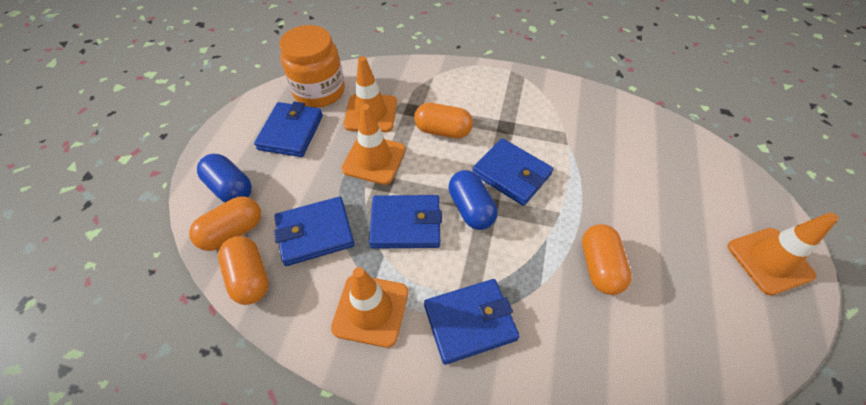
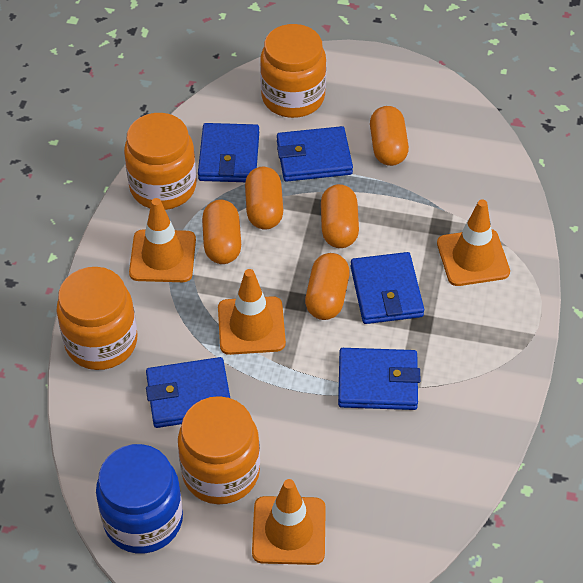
blue capsule: [197,154,252,203] [449,170,498,230] = 2 -> none = 0
blue jar: none = 0 -> [96,444,183,554] = 1
orange capsule: [189,196,261,251] [218,236,269,305] [414,103,473,138] [582,224,632,295] = 4 -> [202,200,241,264] [245,166,283,230] [305,253,350,320] [321,184,359,248] [370,106,409,166] = 5
orange jar: [279,25,345,108] = 1 -> [57,267,137,370] [124,113,197,210] [178,396,260,504] [260,24,326,118] = 4

